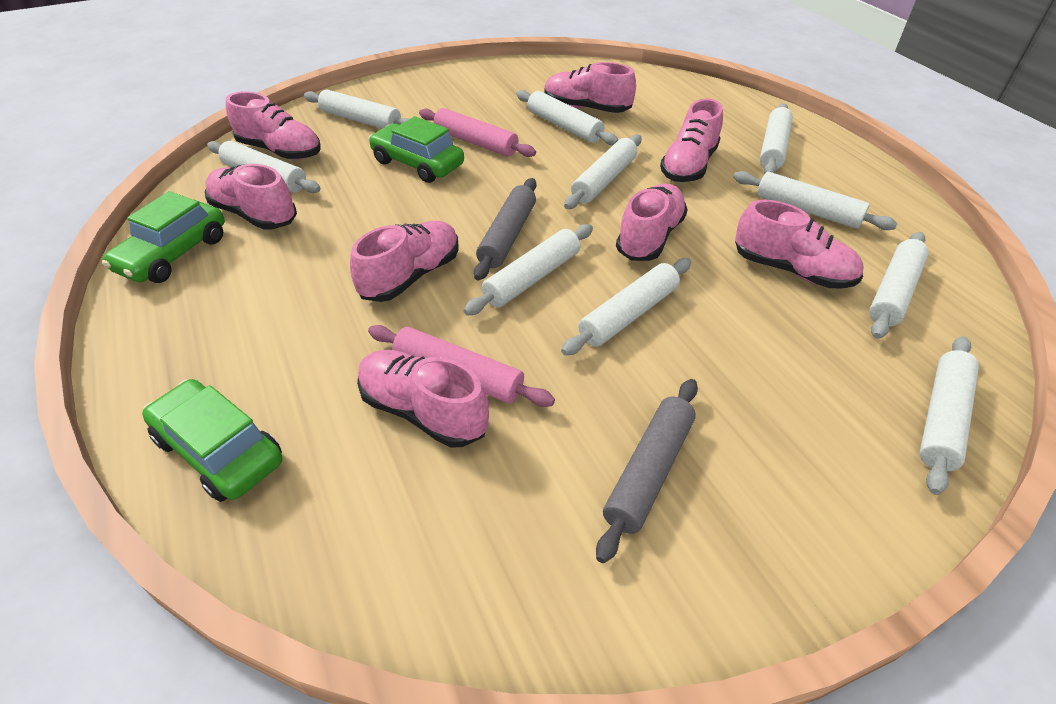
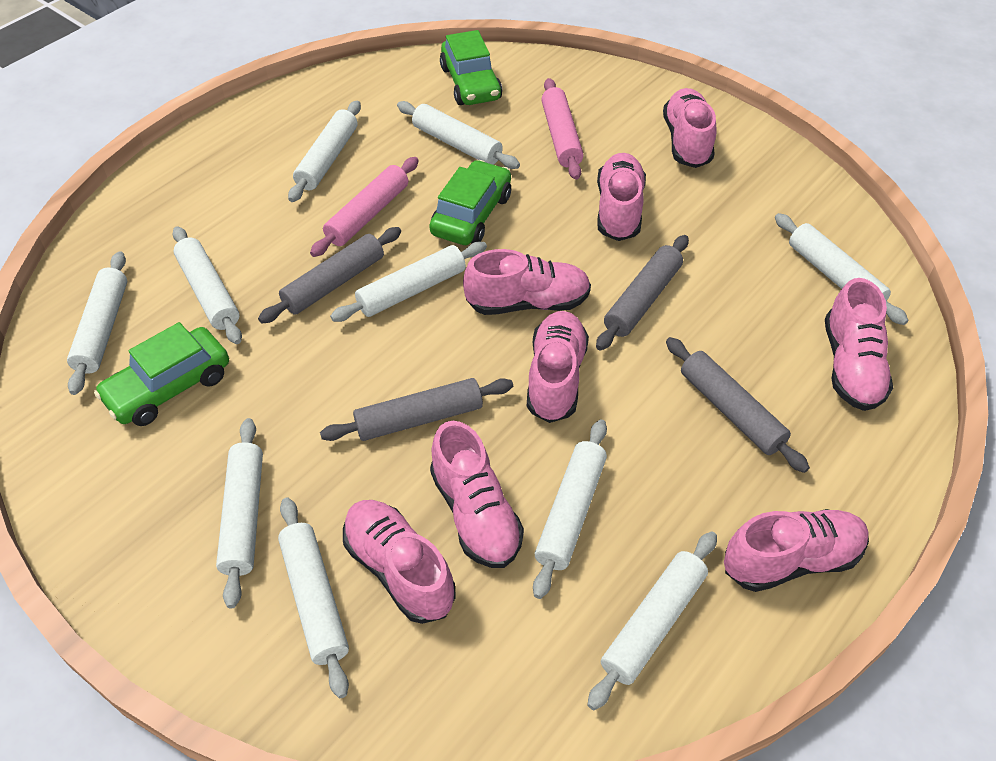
grey rolling pin: [474,178,536,280] [596,379,698,563] = 2 -> [258,227,401,323] [320,378,513,441] [596,235,689,350] [666,337,810,473] = 4

